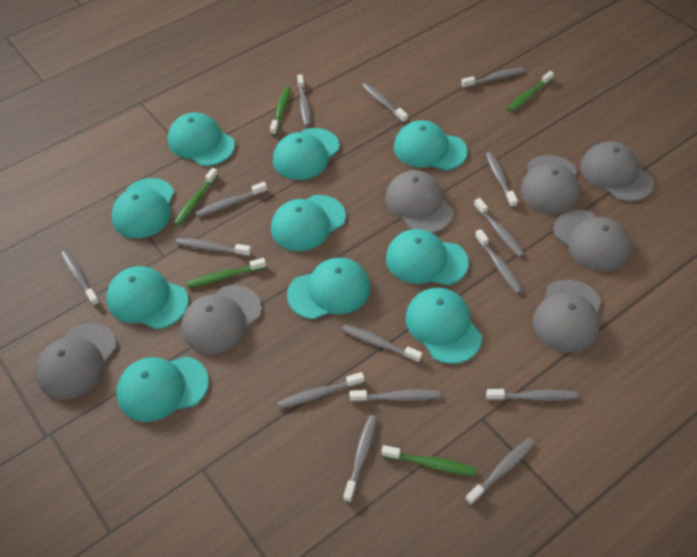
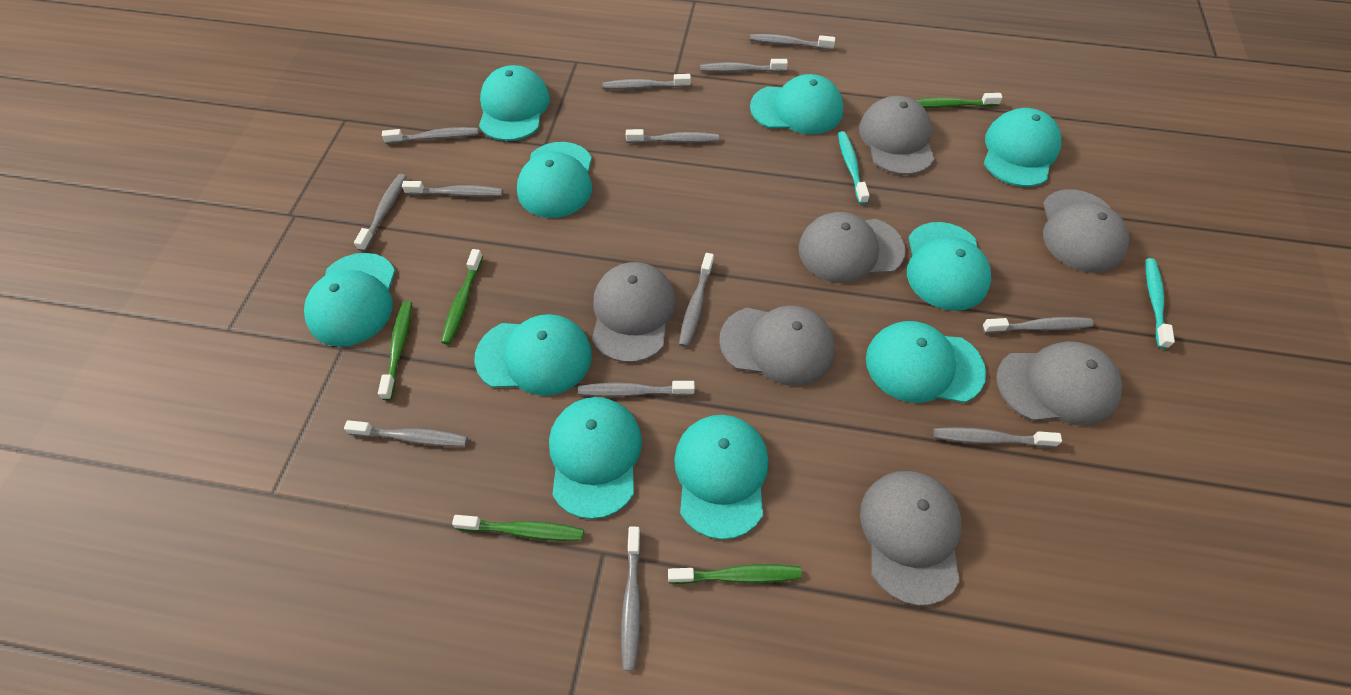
grey toothbrush: [60,250,100,306] [175,238,251,256] [196,182,267,217] [277,372,364,409] [297,74,311,126] [342,324,422,363] [343,415,377,503] [349,389,440,402] [362,83,408,123] [461,68,524,88] [465,438,535,505] [474,198,524,257] [475,229,523,294] [486,152,518,208] [486,389,578,401] = 15 -> [344,420,468,446] [354,174,407,252] [382,127,479,144] [402,181,503,197] [578,381,695,397] [603,74,691,90] [621,527,641,670] [626,129,719,143] [679,253,714,347] [700,59,788,72] [750,34,835,50] [933,427,1062,448] [982,317,1094,333] = 13
turquoise toothbrush: none = 0 -> [838,131,869,204] [1146,258,1175,349] = 2

